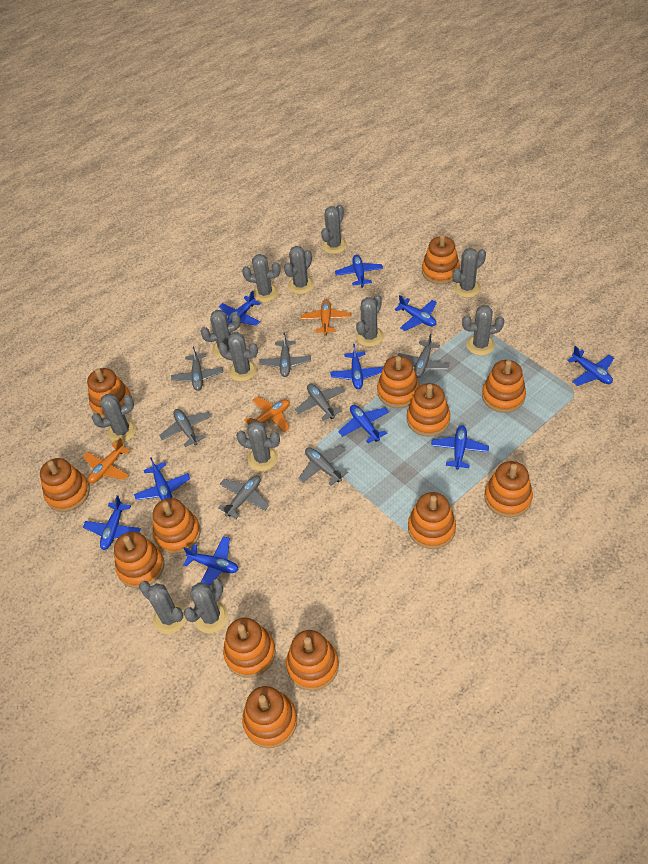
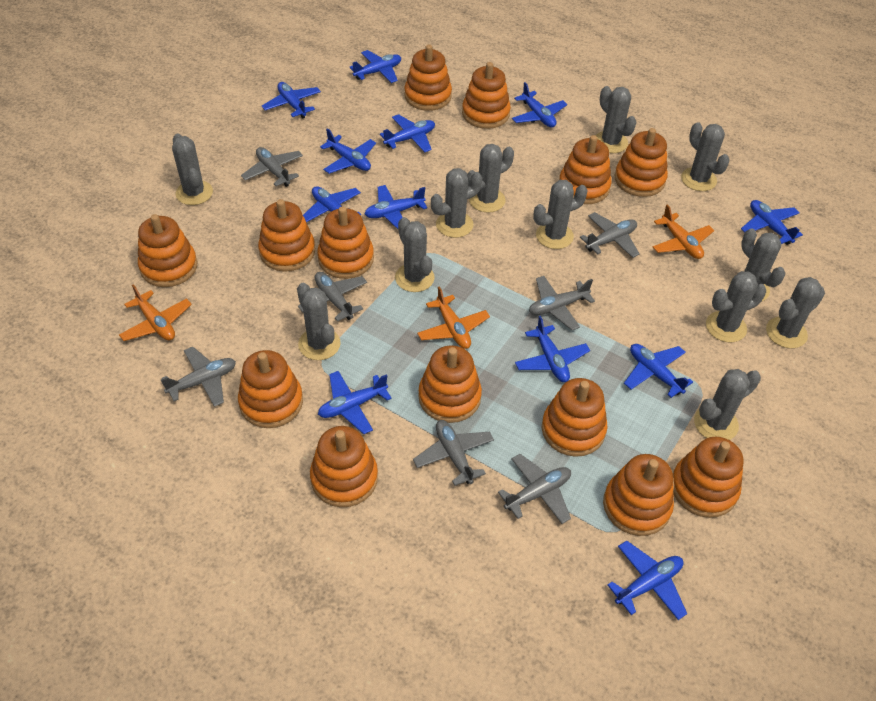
blue plane: [83,495,141,550] [134,457,190,500] [183,536,239,586] [219,291,261,326] [330,344,383,389] [335,255,383,288] [339,405,389,443] [394,295,437,331] [431,425,489,470] [567,346,614,386] = 10 -> [262,82,321,119] [303,186,361,222] [318,371,392,434] [320,128,376,174] [350,50,401,83] [365,185,427,229] [380,114,435,152] [512,82,567,127] [515,316,590,382] [608,541,687,620] [624,344,693,398] [741,200,803,245] = 12

